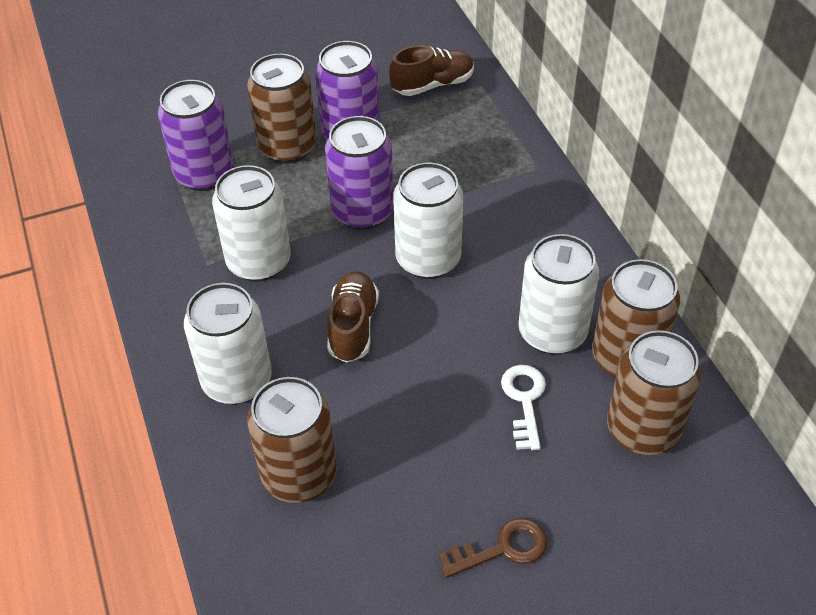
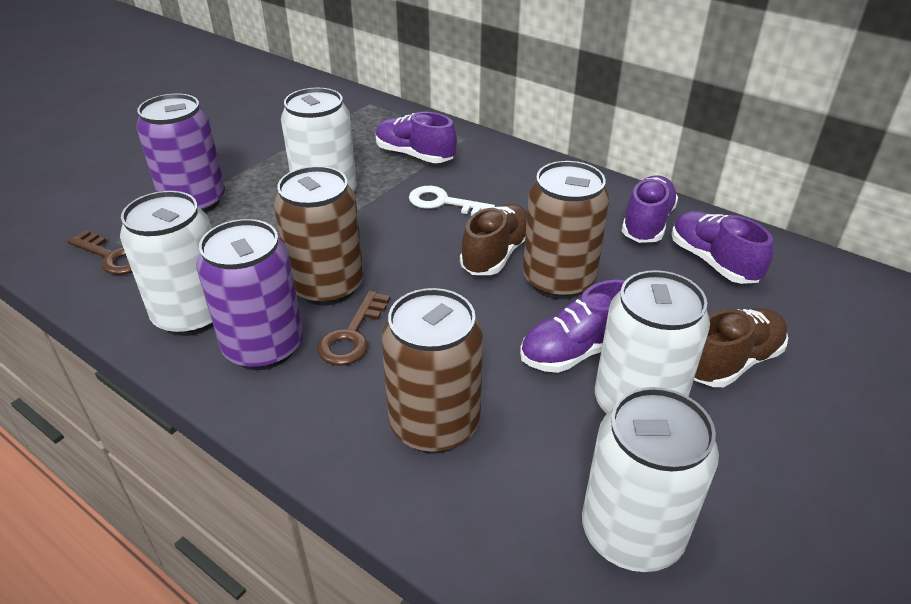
brown can: [247,54,317,164] [247,377,337,503] [592,259,680,378] [607,330,701,455] = 4 -> [274,166,364,306] [382,288,483,454] [523,161,609,299] = 3
brown key: [438,518,547,578] = 1 -> [67,230,132,275] [317,291,390,366] = 2
purple can: [158,80,234,191] [315,41,380,140] [325,116,394,230] = 3 -> [136,93,225,213] [196,219,303,370] = 2
purple shoe: none = 0 -> [376,112,457,163] [520,280,625,373] [622,175,678,243] [672,211,773,284] = 4

